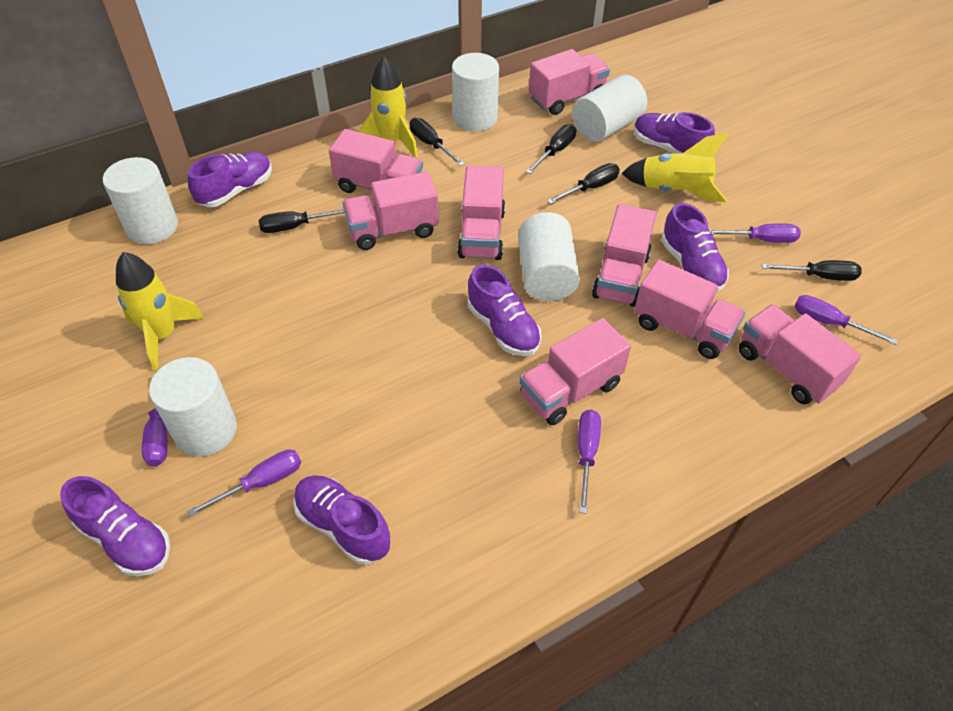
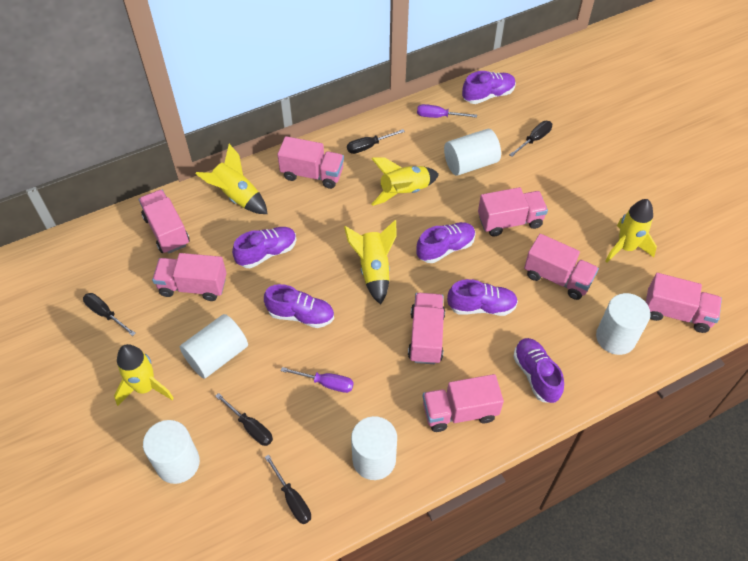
purple screwdriver: [142,371,168,466] [187,449,301,517] [578,410,601,514] [710,223,801,243] [794,295,898,345] = 5 -> [281,367,354,393] [417,104,477,118] = 2
yellow rocket: [116,252,204,371] [358,56,418,158] [621,133,728,202] = 3 -> [114,344,173,406] [195,144,268,214] [344,220,397,305] [371,158,439,206] [606,199,657,262] = 5

